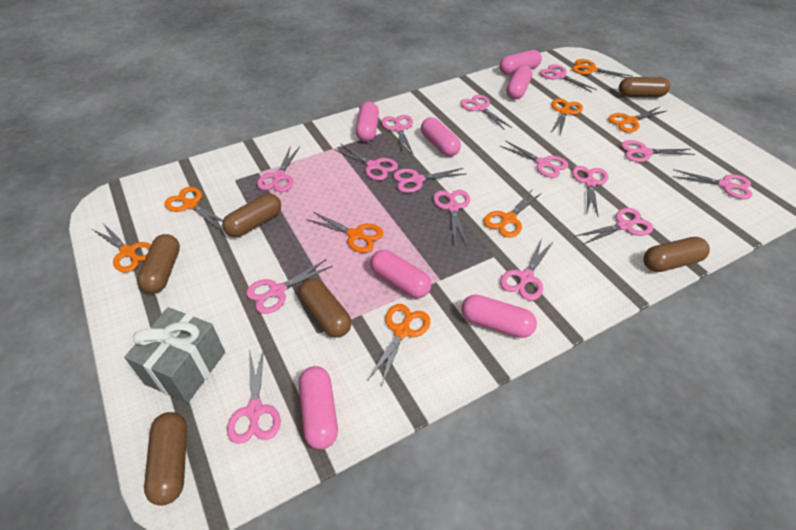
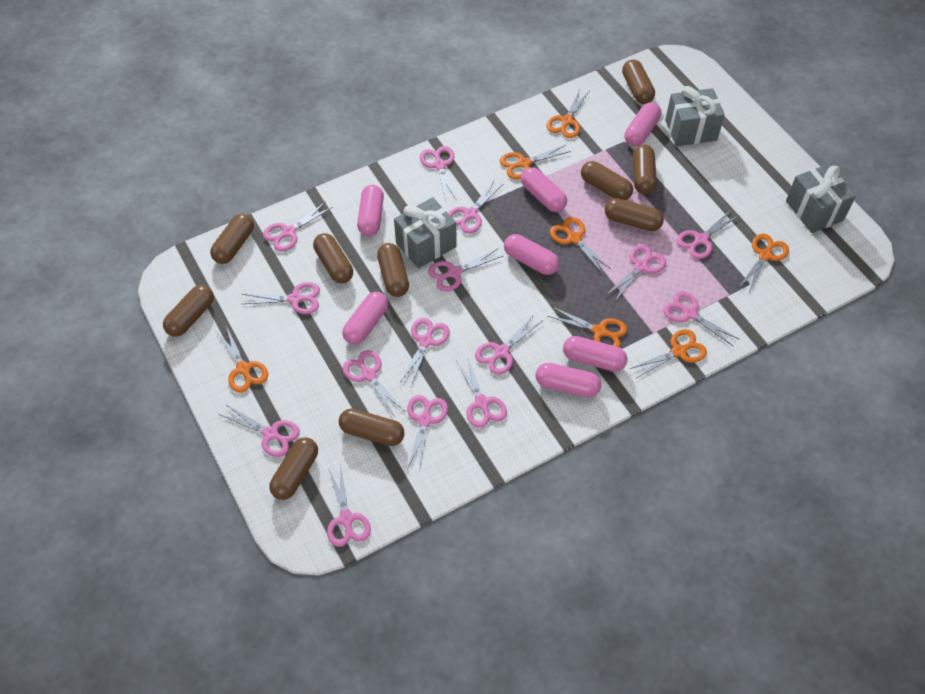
brown capsule: [137,234,180,293] [144,412,187,506] [222,193,281,237] [299,279,352,338] [619,77,670,97] [643,237,710,272] = 6 -> [163,285,214,337] [210,214,254,264] [269,437,318,500] [313,233,353,283] [339,408,405,446] [377,243,409,297] [581,161,633,200] [605,198,664,231] [622,59,655,104] [633,144,657,194] = 10
grey gift: [124,307,225,403] = 1 -> [394,197,456,268] [665,86,725,146] [786,164,856,233] = 3
orange scissors: [92,222,151,272] [164,187,223,230] [306,212,383,253] [368,304,430,386] [484,190,542,238] [550,99,583,135] [572,59,632,78] [608,107,668,132] = 8 -> [215,326,268,393] [500,145,571,179] [546,90,590,138] [548,306,627,348] [550,217,612,274] [630,329,707,378] [739,234,789,292] = 7

